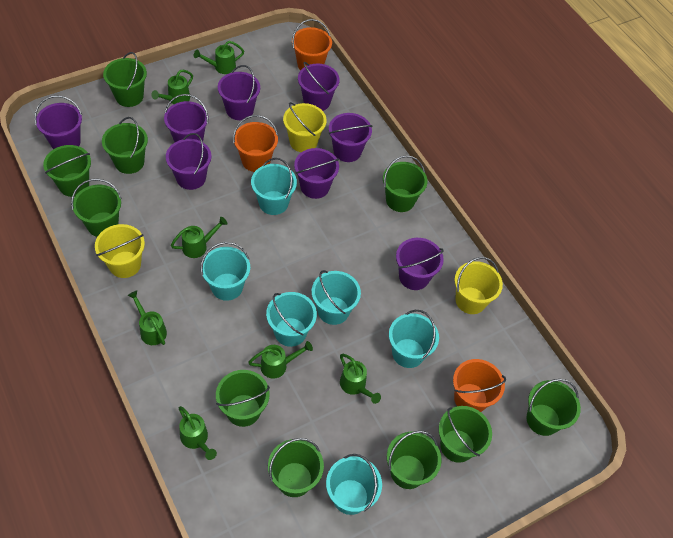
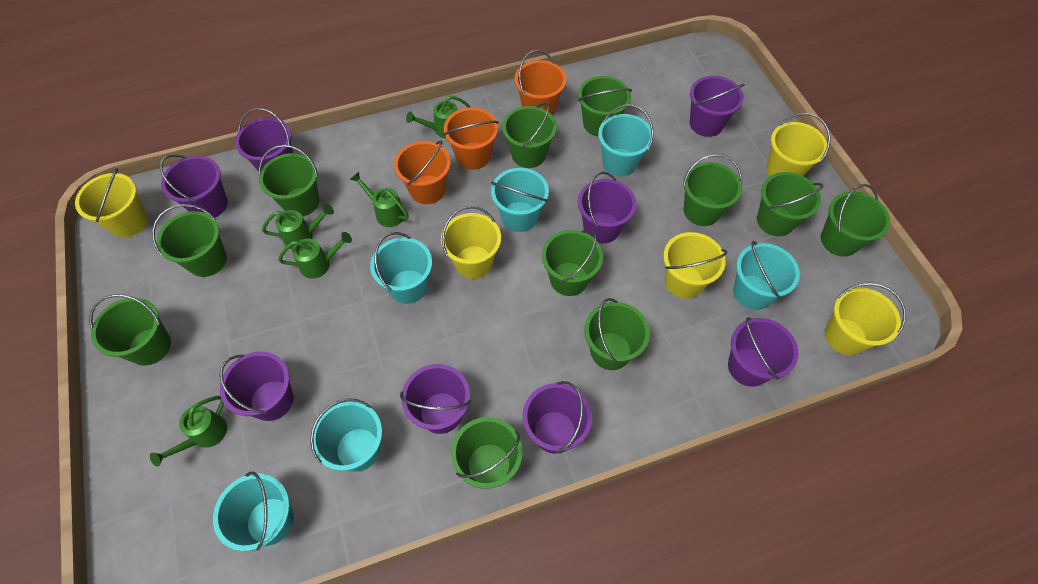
green bucket: [43,145,91,197] [71,179,122,237] [102,117,148,174] [103,52,147,107] [216,370,270,427] [268,438,324,497] [383,155,428,212] [387,431,442,489] [439,406,492,463] [526,379,581,436] = 10 -> [89,294,171,366] [152,204,227,277] [259,145,319,217] [451,417,523,489] [502,102,557,168] [542,229,603,296] [578,76,632,137] [584,298,650,370] [683,154,742,226] [757,172,823,236] [821,184,890,257] = 11
green watering can: [127,291,167,345] [151,70,193,104] [171,217,228,258] [179,406,217,460] [194,41,244,74] [248,341,313,379] [340,354,381,404] = 7 -> [150,396,227,467] [262,204,334,249] [278,232,352,279] [350,172,409,227] [406,96,470,138] = 5
yellow bucket: [95,224,145,278] [283,102,327,152] [454,257,503,314] = 3 -> [75,168,148,238] [441,206,501,279] [663,232,727,299] [766,113,831,176] [825,283,906,355] = 5

